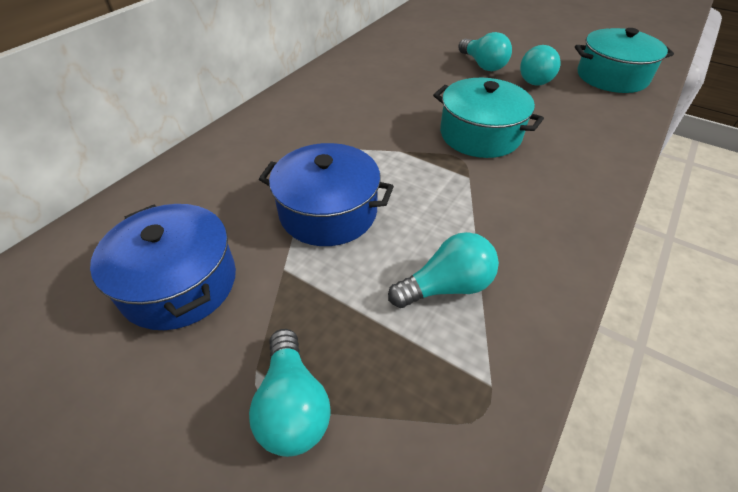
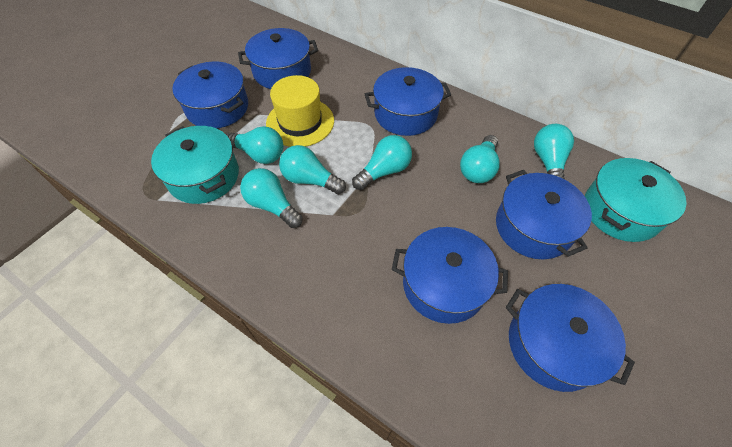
blue pot: [90,204,236,330] [259,143,394,246] = 2 -> [172,61,248,128] [238,28,318,89] [365,67,451,136] [392,227,508,324] [496,170,592,259] [506,284,635,392] = 6
turquoise light bulb: [249,329,331,457] [388,232,499,308] [458,32,512,71] [520,45,560,86] = 4 -> [226,126,283,164] [240,168,303,228] [279,145,346,194] [352,135,412,190] [460,135,500,183] [534,124,574,180] = 6
yellow hat: none = 0 -> [266,75,334,147] = 1

